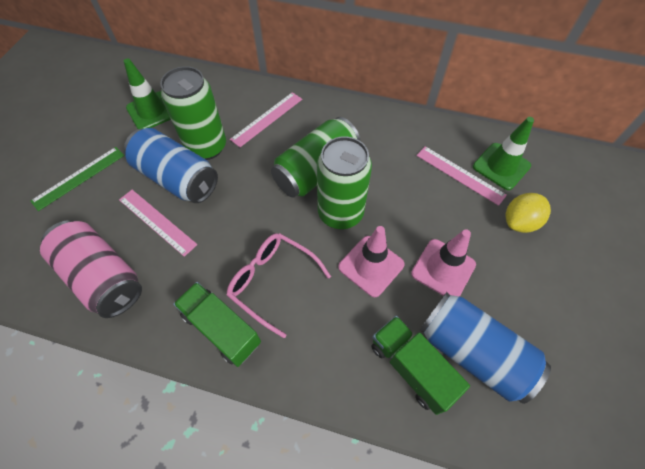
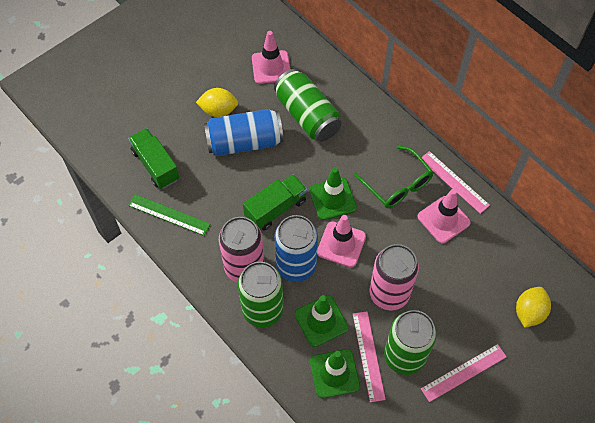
green glasses: none = 0 -> [354,146,434,208] = 1
green traffic cone: [124,59,171,129] [473,117,534,190] = 2 -> [295,295,348,347] [309,167,357,220] [310,349,360,398] = 3
pink can: [40,220,142,318] = 1 -> [219,217,264,283] [369,244,419,311] = 2
pink glasses: [226,233,331,338] = 1 -> none = 0
pink traffic cone: [338,226,405,297] [411,229,476,297] = 2 -> [252,31,290,84] [317,215,366,267] [418,189,471,243] = 3
yellow lemon: [506,193,551,233] = 1 -> [196,88,238,117] [516,287,551,328] = 2

